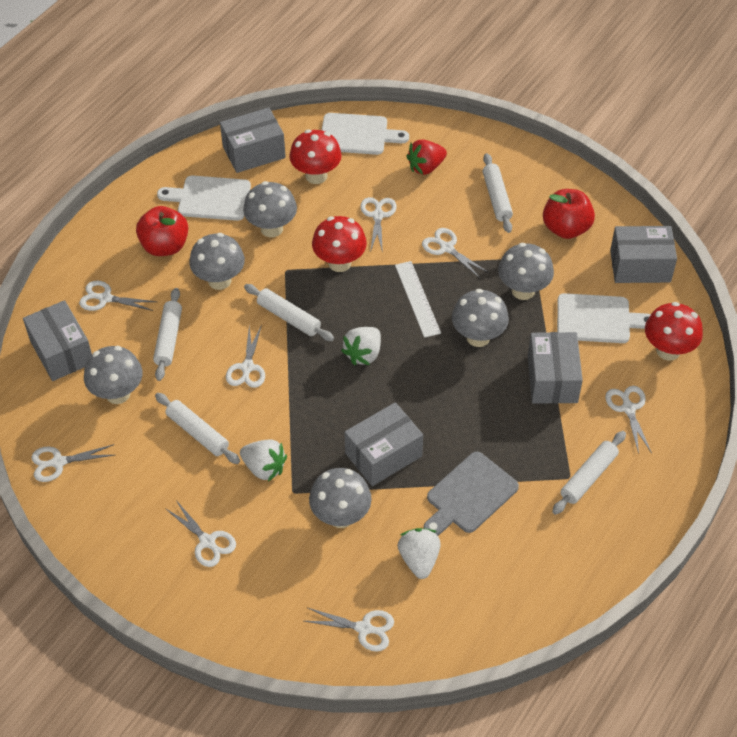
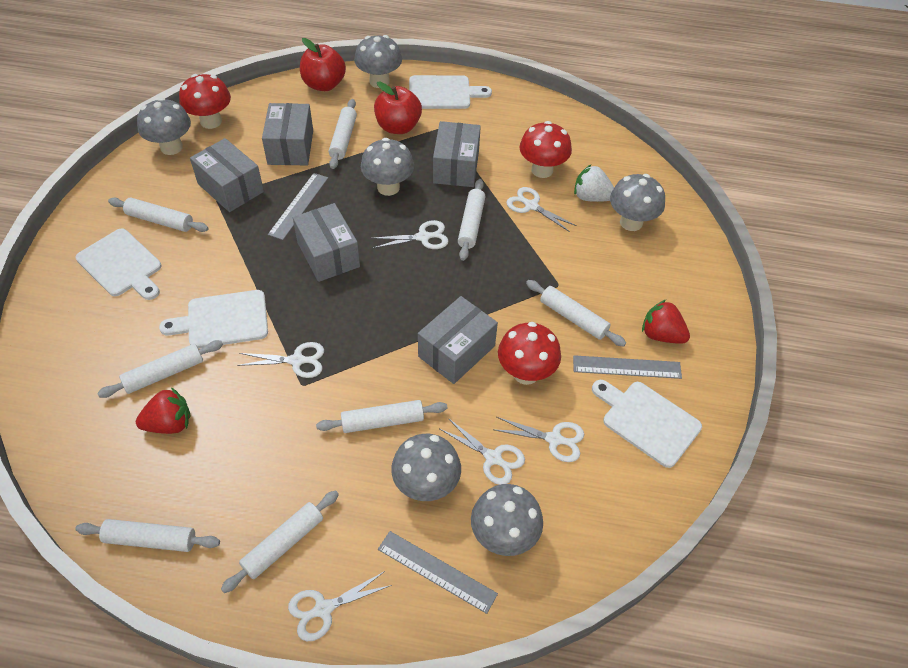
grey cutting board: [423,452,519,536] = 1 -> none = 0
grey ruler: none = 0 -> [268,173,328,240] [378,531,498,614] [573,355,682,379] = 3
red strawberry: [406,139,447,175] = 1 -> [136,387,191,434] [642,300,690,344] = 2
white cutting board: [157,176,251,221] [322,113,409,155] [557,293,651,343] = 3 -> [76,228,162,300] [159,290,268,349] [409,75,492,109] [592,380,702,468] = 4
white rolling pin: [153,288,182,381] [155,393,240,464] [244,284,334,341] [483,153,513,233] [552,431,626,515] = 5 -> [75,519,220,552] [97,340,223,398] [108,198,209,232] [221,490,339,593] [316,400,447,433] [329,99,357,169] [458,179,485,261] [526,280,626,347] = 8
white ruler: [395,261,441,338] = 1 -> none = 0
white scissors: [31,444,114,482] [79,281,157,311] [165,500,236,567] [226,324,265,388] [304,608,394,652] [360,197,397,253] [422,228,489,278] [605,386,652,454] = 8 -> [237,342,324,378] [288,571,392,641] [371,220,449,249] [440,418,525,485] [493,417,584,462] [506,187,577,232] = 6
white strawberry: [240,439,287,482] [341,327,381,365] [398,528,441,579] = 3 -> [574,165,614,202] = 1

